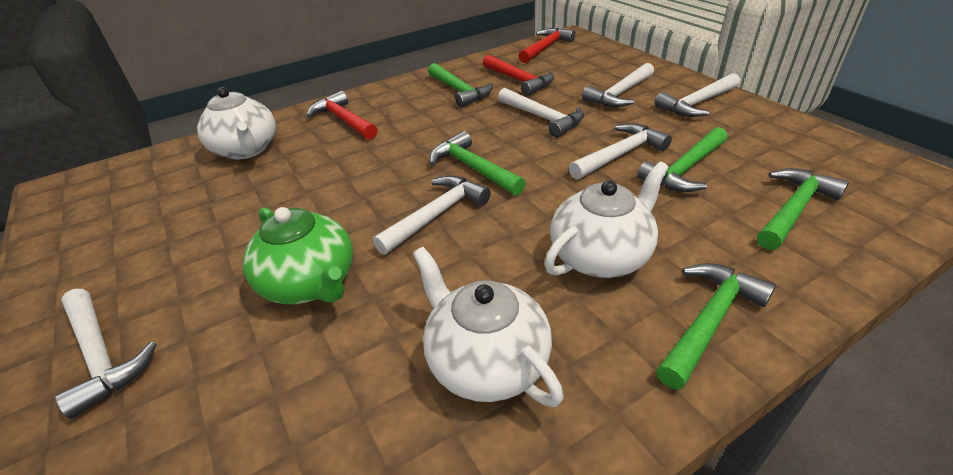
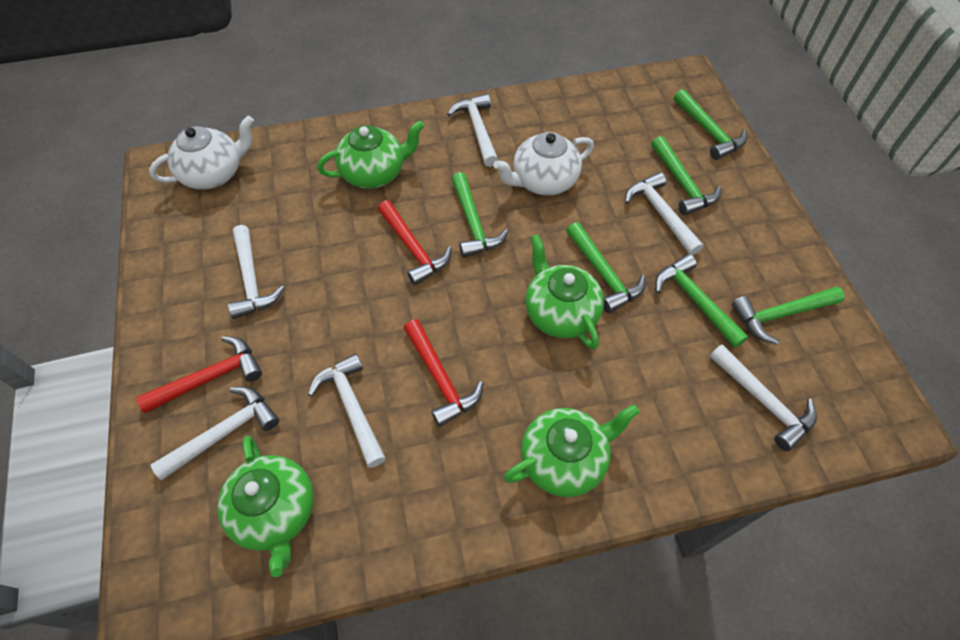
green hammer: [428,63,493,107] [430,131,526,196] [637,127,727,192] [656,263,776,390] [757,168,849,250] = 5 -> [451,172,509,258] [566,222,645,313] [651,136,721,215] [655,254,749,348] [674,89,747,160] [732,286,845,344] = 6
green teapot: [243,207,353,304] = 1 -> [217,436,314,577] [317,120,424,189] [504,404,640,497] [525,234,604,349] = 4
white teapot: [197,87,276,160] [413,247,564,407] [544,161,669,278] = 3 -> [149,116,254,190] [493,132,594,196] = 2

